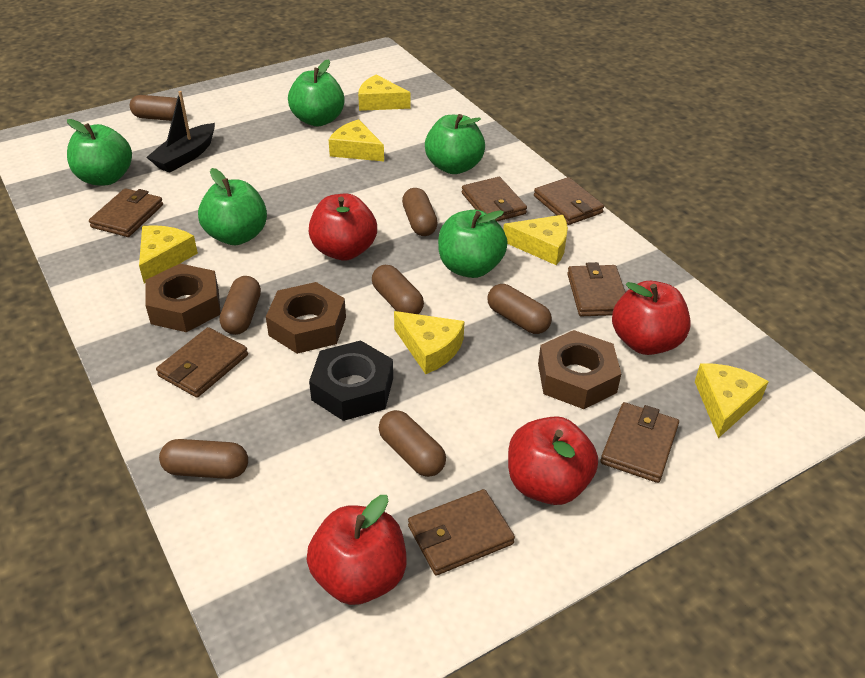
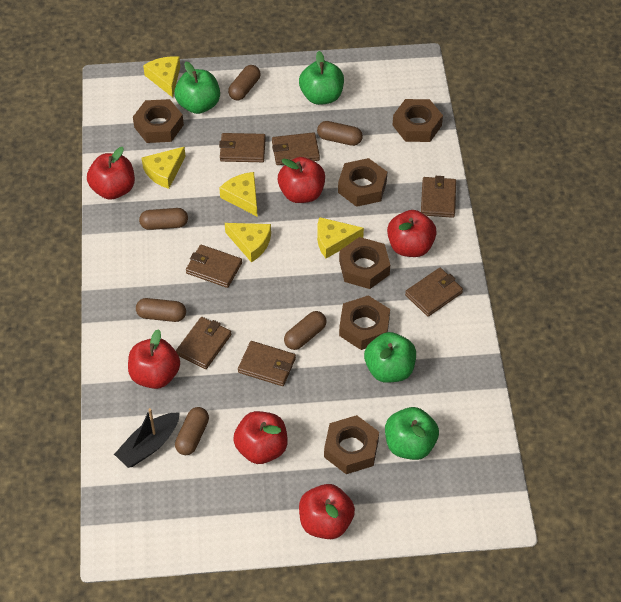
black nut: [309,340,393,421] = 1 -> none = 0
brown capsule: [130,95,177,121] [159,439,248,479] [220,276,261,335] [372,265,424,314] [379,410,446,477] [402,188,438,236] [487,284,552,334] = 7 -> [136,298,186,322] [139,208,188,230] [175,407,209,455] [228,65,261,100] [284,311,326,350] [317,121,363,146] = 6
brown nut: [145,264,221,332] [266,282,346,354] [538,330,621,409] = 3 -> [133,99,184,143] [324,415,379,474] [338,158,387,207] [339,237,390,289] [339,295,390,350] [393,99,443,142] = 6
green apple: [67,119,132,185] [198,168,267,245] [288,59,345,126] [425,114,485,174] [438,210,508,278] = 5 -> [174,62,220,114] [299,51,344,105] [364,332,416,383] [385,407,439,460] = 4
red apple: [306,495,407,605] [308,194,377,261] [508,416,598,505] [612,281,691,355] = 4 -> [87,147,135,200] [128,329,180,389] [233,411,288,464] [278,157,325,203] [299,484,355,539] [387,210,437,257] = 6
yellow cheese: [139,225,198,283] [329,119,384,161] [358,75,410,111] [394,311,465,374] [503,215,568,265] [695,363,769,438] = 6 -> [142,146,186,189] [143,56,180,97] [219,172,258,217] [225,223,271,262] [317,217,364,258] = 5

